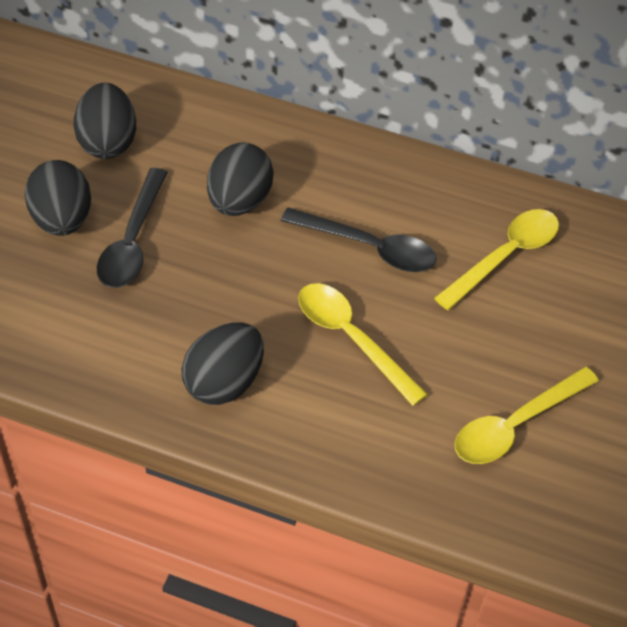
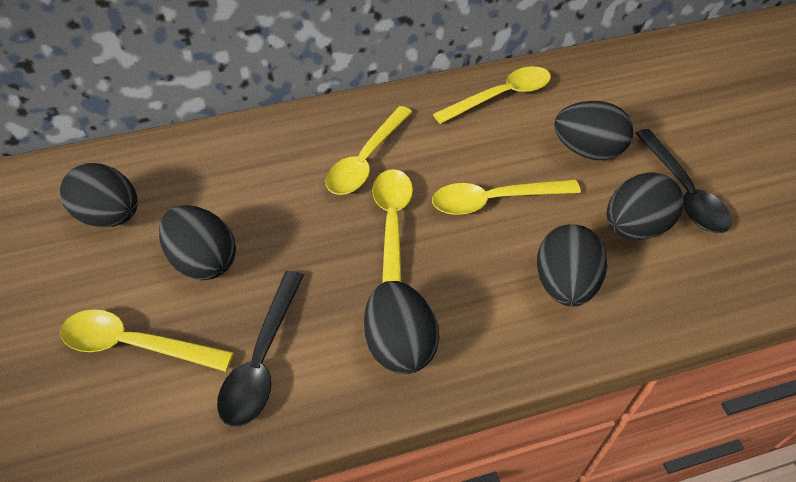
black egg: [25,160,91,236] [74,83,136,159] [181,322,264,405] [207,142,274,216] = 4 -> [60,163,138,227] [159,205,236,280] [364,281,439,374] [537,224,607,307] [554,101,633,160] [606,172,684,240] = 6
yellow spoon: [298,283,428,406] [434,209,559,310] [455,367,599,464] = 3 -> [60,309,234,372] [326,106,412,195] [372,169,413,283] [432,180,581,215] [433,66,551,124] = 5

